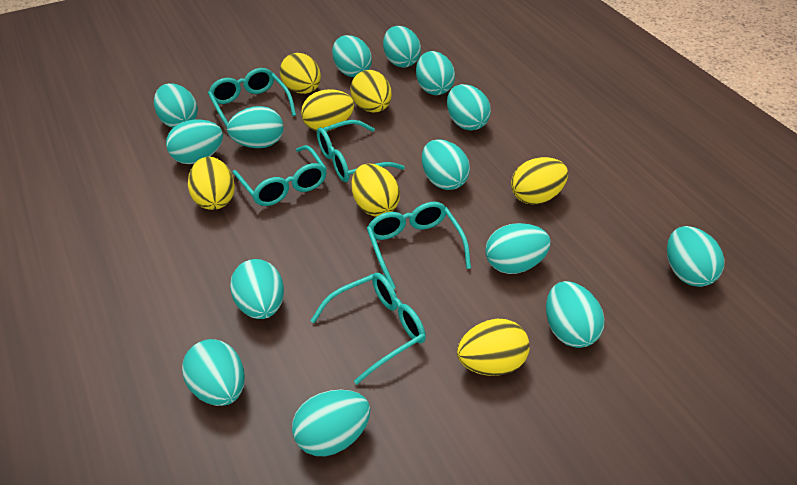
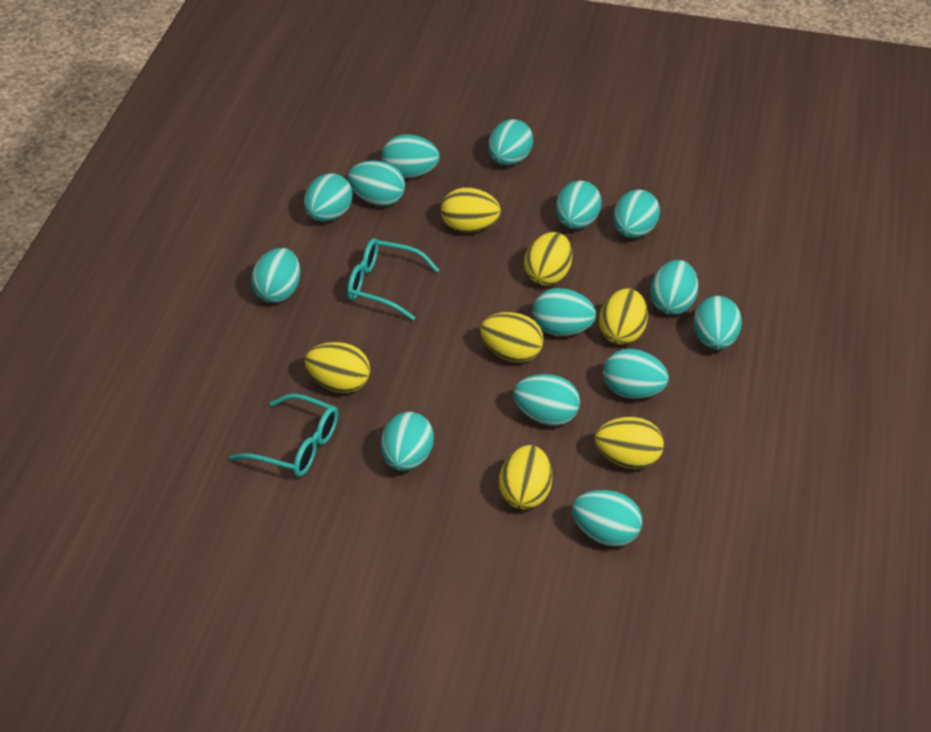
turquoise glasses: [208,68,296,127] [232,145,327,206] [310,273,426,384] [317,120,405,182] [367,202,471,289] = 5 -> [229,394,338,477] [347,238,439,320] = 2

